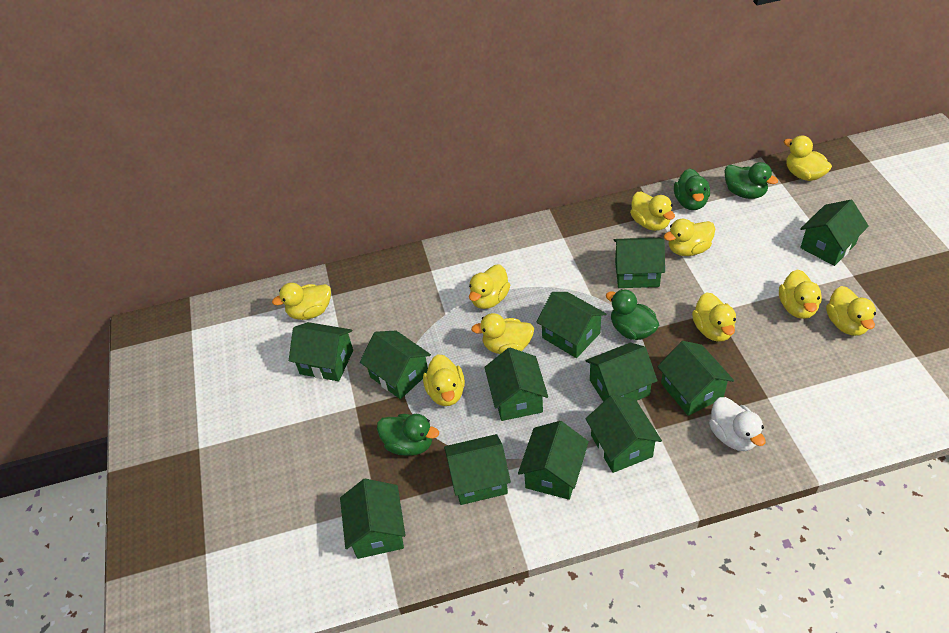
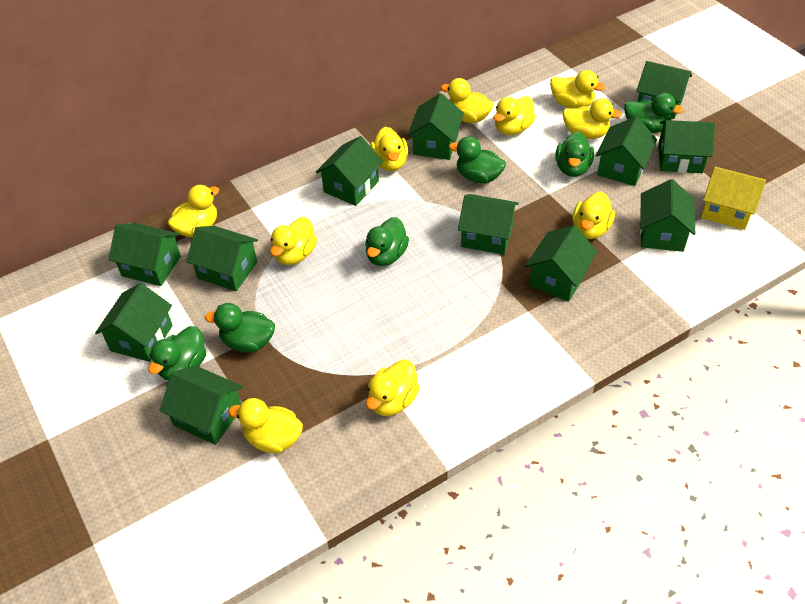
green duck: [377,414,439,456] [606,289,659,340] [674,168,710,210] [724,162,778,199] = 4 -> [148,326,206,380] [205,303,275,353] [365,217,409,266] [449,136,506,183] [555,131,594,177] [624,93,684,133] = 6
white duck: [709,397,765,451] = 1 -> none = 0
yellow house: none = 0 -> [701,167,766,230] = 1

